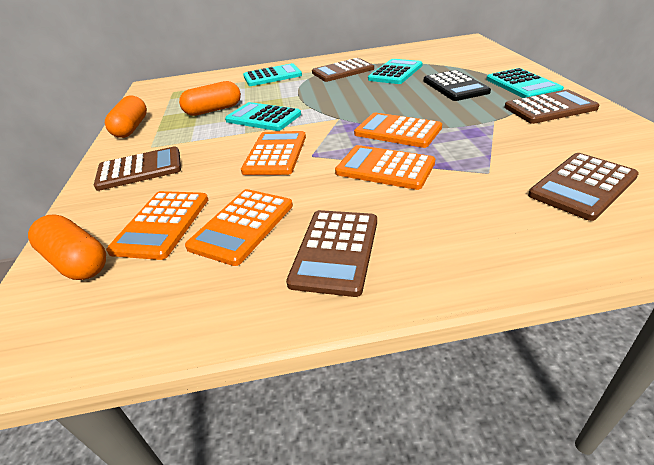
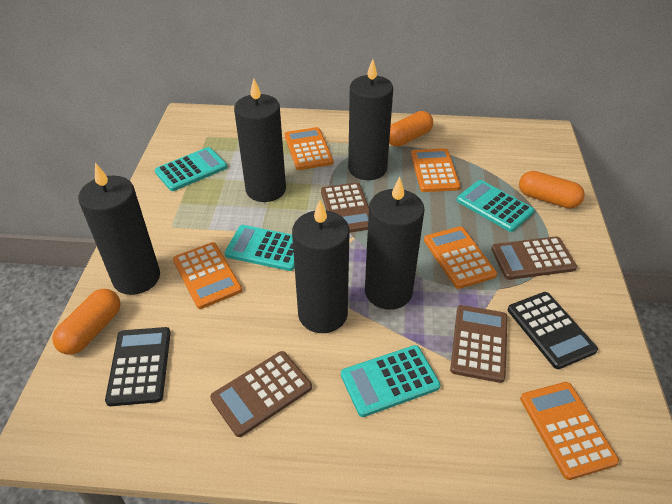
black calculator: [424,70,491,101] = 1 -> [105,327,171,406] [508,292,598,369] = 2
black candle: none = 0 -> [78,163,160,295] [234,79,286,202] [292,200,349,333] [348,59,393,180] [365,177,425,310] = 5
brown calculator: [94,146,181,191] [286,210,377,297] [312,58,374,82] [504,90,599,124] [528,153,639,221] = 5 -> [210,351,312,437] [321,182,369,233] [450,305,508,383] [491,236,577,280] = 4

